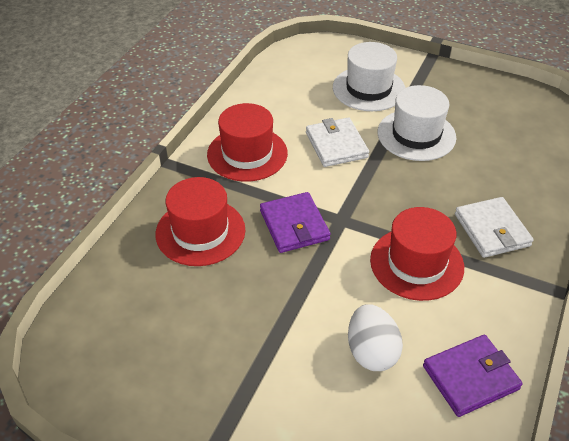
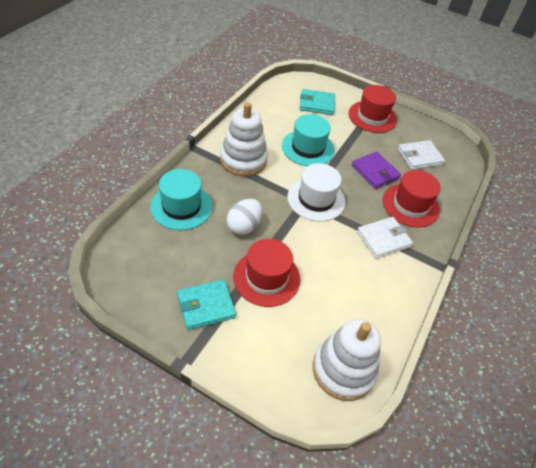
purple wallet: [260,192,331,253] [423,335,523,417] = 2 -> [352,152,401,189] = 1
turquoise hat: none = 0 -> [150,169,213,230] [282,114,335,166] = 2
turquoise wallet: none = 0 -> [177,280,236,330] [300,89,335,115] = 2
white hat: [333,42,405,111] [378,85,456,161] = 2 -> [287,163,345,222] = 1
white stacking toy: none = 0 -> [220,102,268,176] [313,319,381,401] = 2

